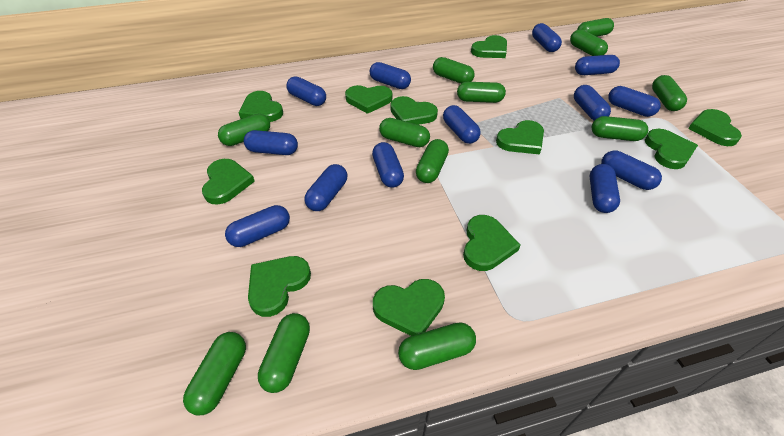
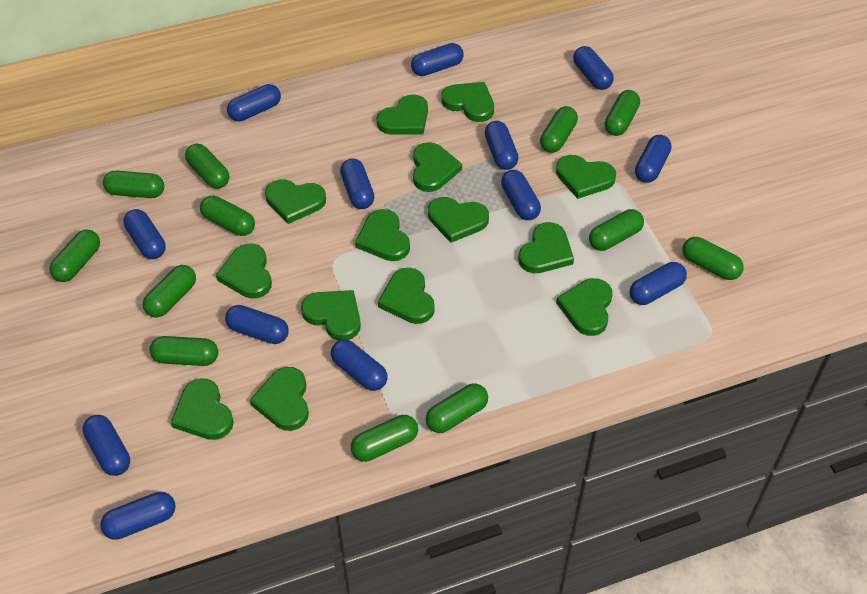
green heart: [202,159,255,204] [239,91,283,122] [248,256,311,317] [345,85,392,114] [373,279,445,336] [390,96,438,125] [463,215,520,271] [471,35,507,58] [496,120,544,154] [645,129,698,169] [688,109,742,146] = 11 -> [171,378,234,440] [216,243,272,299] [250,367,309,431] [265,179,326,224] [301,290,361,341] [355,209,410,261] [377,94,428,135] [378,268,435,324] [413,142,462,192] [428,197,489,243] [441,82,494,122] [518,222,574,273] [556,155,616,199] [556,278,613,336] = 14

